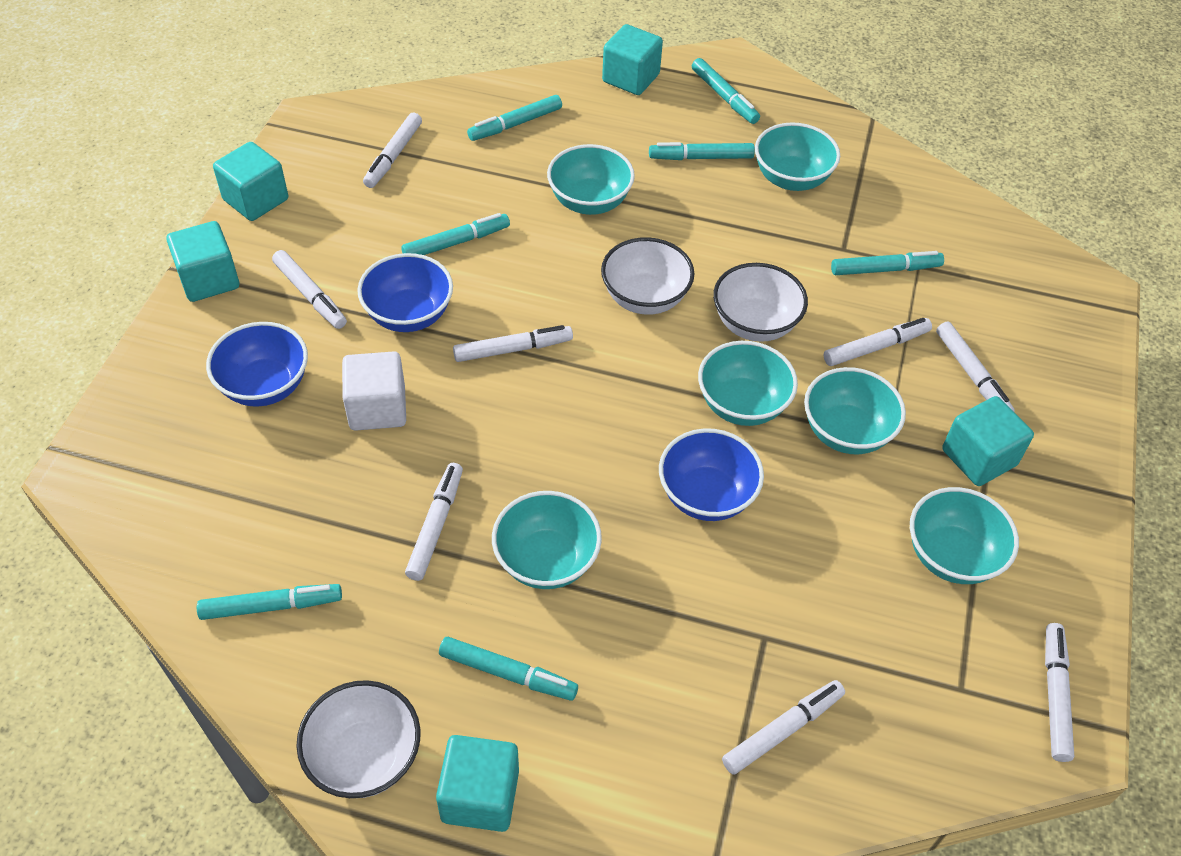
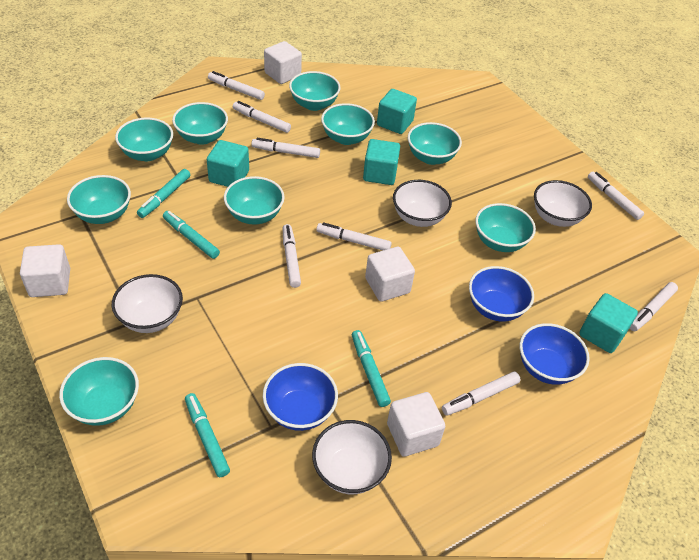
turquoise bowl: [492,491,602,589] [547,144,635,215] [698,341,798,426] [755,122,840,191] [804,367,906,454] [910,487,1019,584] = 6 -> [59,357,139,426] [67,175,131,224] [115,118,173,161] [172,102,228,145] [224,176,285,225] [289,71,341,111] [321,103,375,145] [408,122,462,165] [475,203,536,252] = 9
turquoise cube: [166,221,239,302] [213,142,288,221] [436,735,519,832] [602,24,663,95] [942,396,1034,486] = 5 -> [207,140,249,187] [363,139,400,185] [377,89,417,134] [579,293,638,353] = 4
turquoise marker: [197,584,342,620] [401,213,510,255] [439,637,578,701] [467,95,562,141] [649,142,755,160] [692,58,760,124] [831,251,944,275] = 7 -> [137,169,190,218] [163,211,220,259] [185,393,230,477] [352,330,391,407] = 4
white bowl: [296,680,421,798] [601,237,695,315] [713,263,808,342] = 3 -> [112,274,183,333] [312,420,392,494] [393,180,452,227] [534,180,592,227] = 4
white cube: [342,351,406,431] = 1 -> [20,244,70,297] [264,41,302,84] [365,247,415,302] [387,392,446,457] = 4

